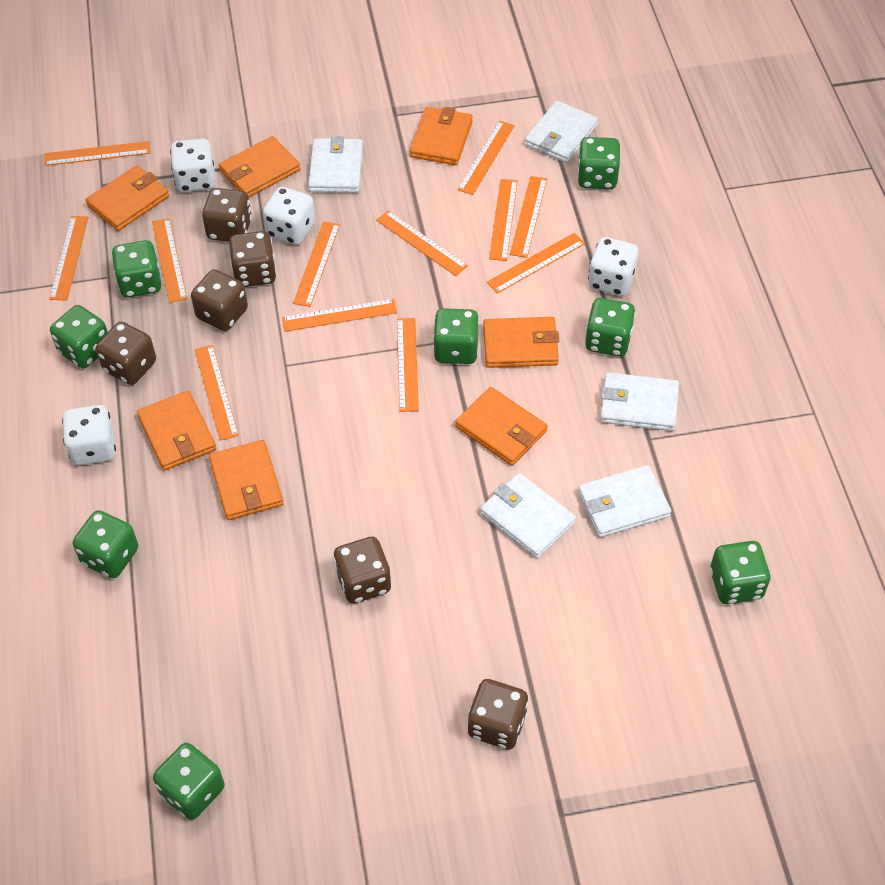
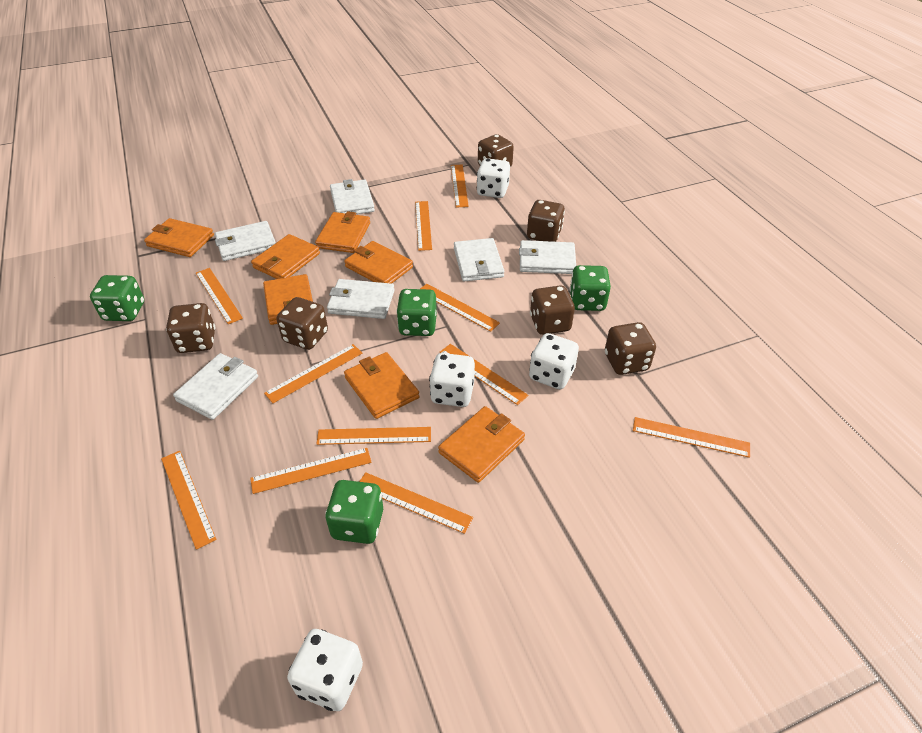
green dice: [50,305,108,368] [73,510,138,578] [112,240,161,298] [153,743,225,820] [433,308,479,364] [577,137,620,189] [585,298,635,357] [710,541,771,604] = 8 -> [90,275,144,321] [325,480,383,544] [396,289,437,336] [570,265,611,311] = 4
orange ruler: [44,141,150,166] [49,216,89,301] [152,218,187,303] [195,345,239,441] [282,299,397,332] [293,221,340,307] [376,210,468,276] [397,318,419,412] [457,121,515,195] [487,233,585,294] [489,179,518,261] [510,176,547,258] = 12 -> [161,451,216,550] [196,268,243,324] [250,448,372,494] [264,344,362,403] [317,427,431,445] [359,472,473,534] [415,201,432,251] [420,284,500,332] [439,344,528,405] [451,165,469,207] [633,417,750,458] = 11
white wallet: [308,136,363,193] [480,473,576,559] [525,101,598,163] [578,465,671,538] [600,372,679,431] = 5 -> [173,353,258,420] [215,221,276,261] [327,279,394,319] [330,179,375,214] [454,238,504,282] [519,240,576,274] = 6

